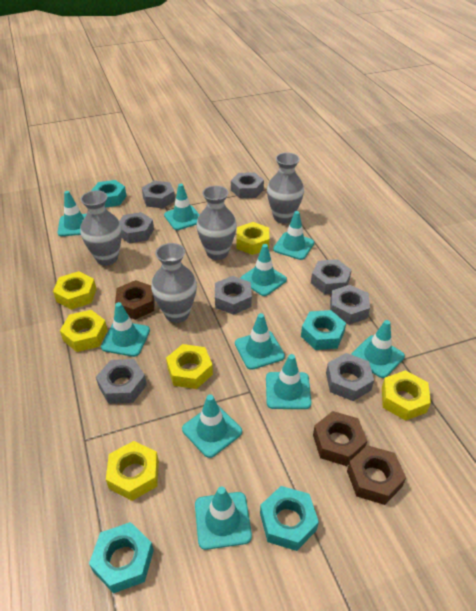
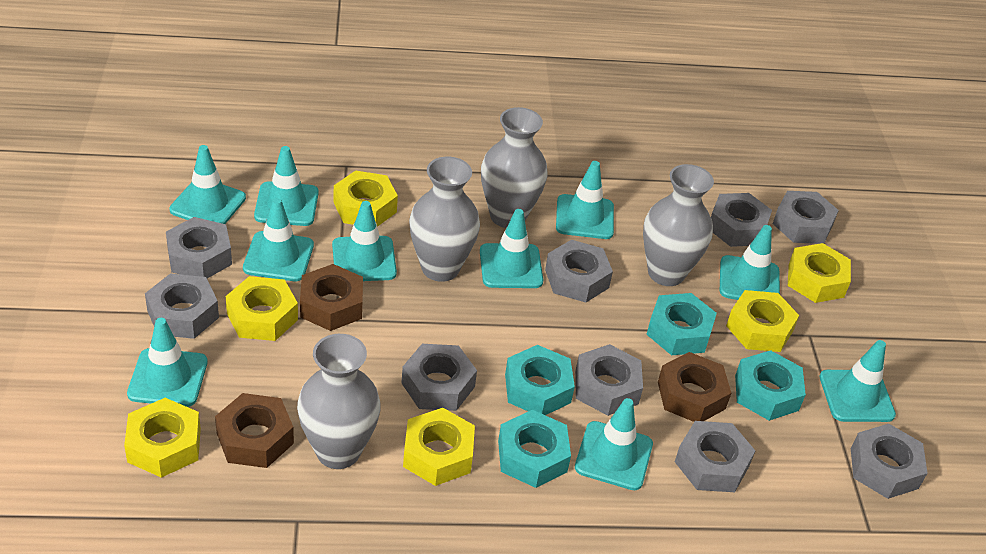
grey nut: [96,359,147,404] [119,212,154,244] [142,181,175,208] [215,276,252,315] [231,172,264,198] [311,259,352,294] [326,353,374,401] [330,285,370,325] = 8 -> [145,273,219,339] [166,217,232,278] [401,344,477,411] [545,240,613,303] [575,344,643,416] [675,421,756,492] [711,193,772,247] [773,191,839,244] [851,424,927,499] = 9

